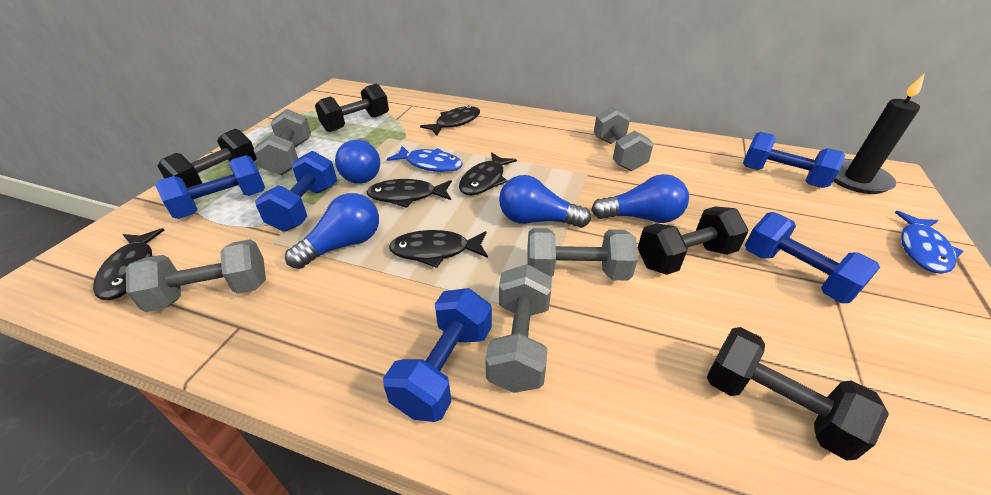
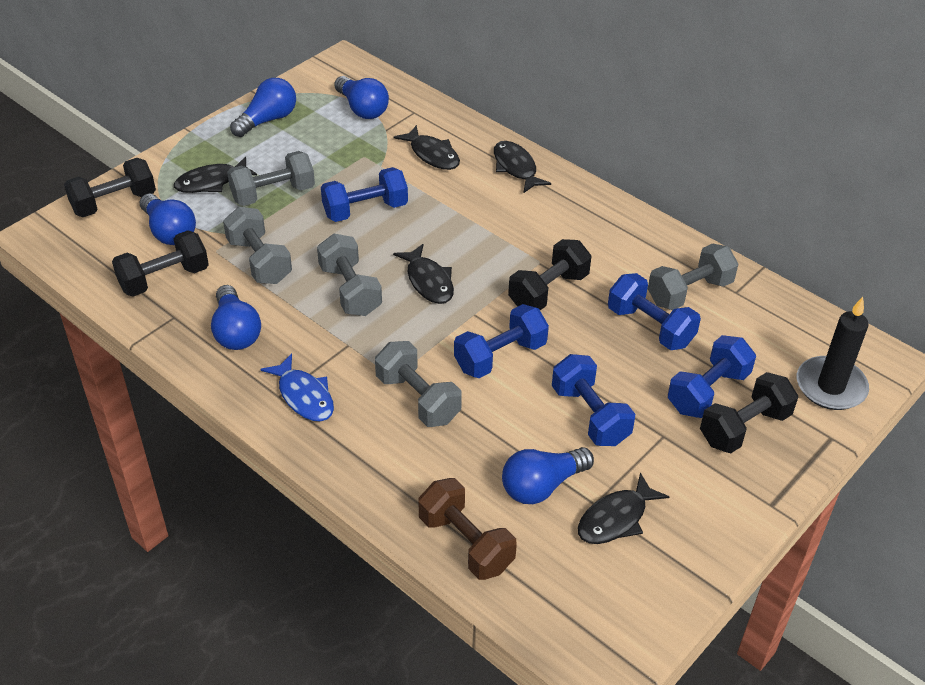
blue fish: [387,146,463,172] [895,211,964,274] = 2 -> [260,353,334,422] = 1
blue light bulb: [285,193,379,269] [335,138,380,184] [499,175,591,228] [591,174,689,223] = 4 -> [140,193,196,245] [211,285,261,350] [230,78,296,137] [334,76,389,119] [502,447,594,504] = 5
brown dumbbell: none = 0 -> [418,478,517,580] = 1

